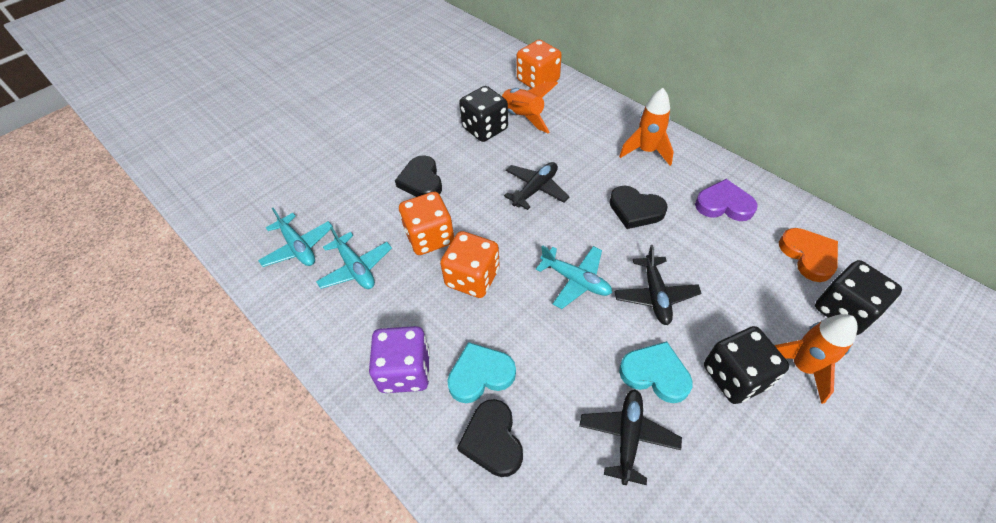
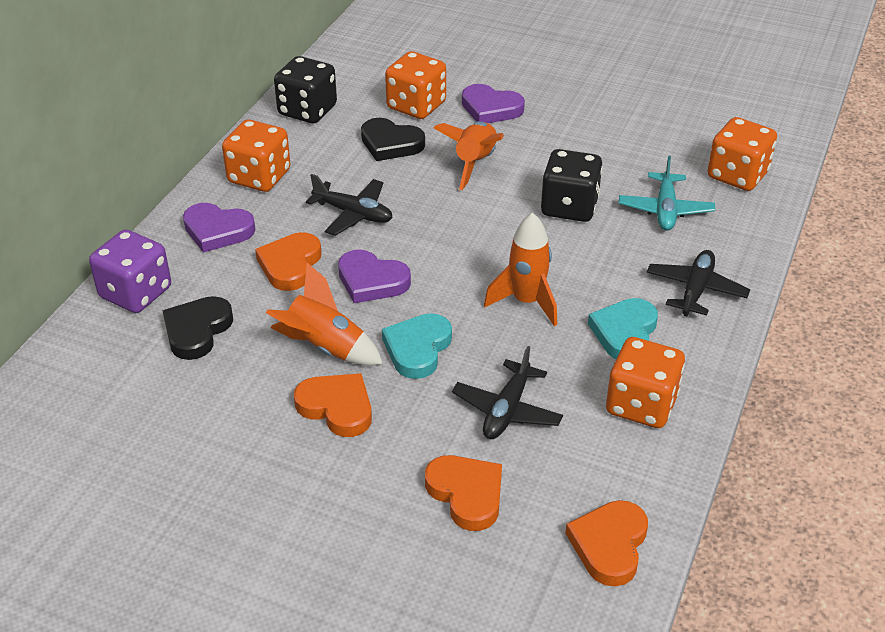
black dice: [459,86,508,142] [704,326,789,404] [815,260,902,335] = 3 -> [274,56,337,123] [541,149,603,222] = 2
black heart: [395,155,442,197] [457,399,523,477] [609,186,668,229] = 3 -> [162,296,233,360] [361,118,425,161] = 2
orange dice: [399,192,454,255] [440,231,500,298] [517,40,562,88] = 3 -> [222,119,290,192] [385,51,446,119] [606,337,685,428] [708,117,777,191] = 4
orange heart: [779,228,838,282] = 1 -> [255,232,322,291] [294,373,372,437] [425,455,502,531] [565,500,648,587] = 4
purple heart: [695,179,758,221] = 1 -> [183,203,255,253] [338,249,411,303] [462,84,525,123] = 3
turquoise plane: [258,208,333,267] [316,227,392,289] [536,245,612,309] = 3 -> [619,156,715,231] = 1

